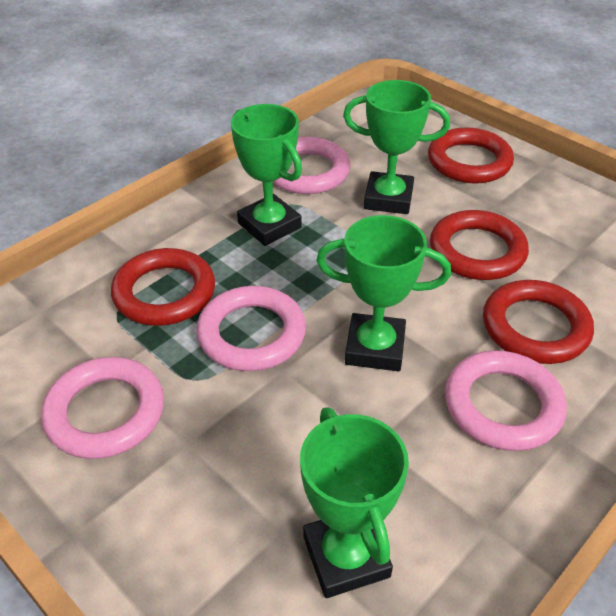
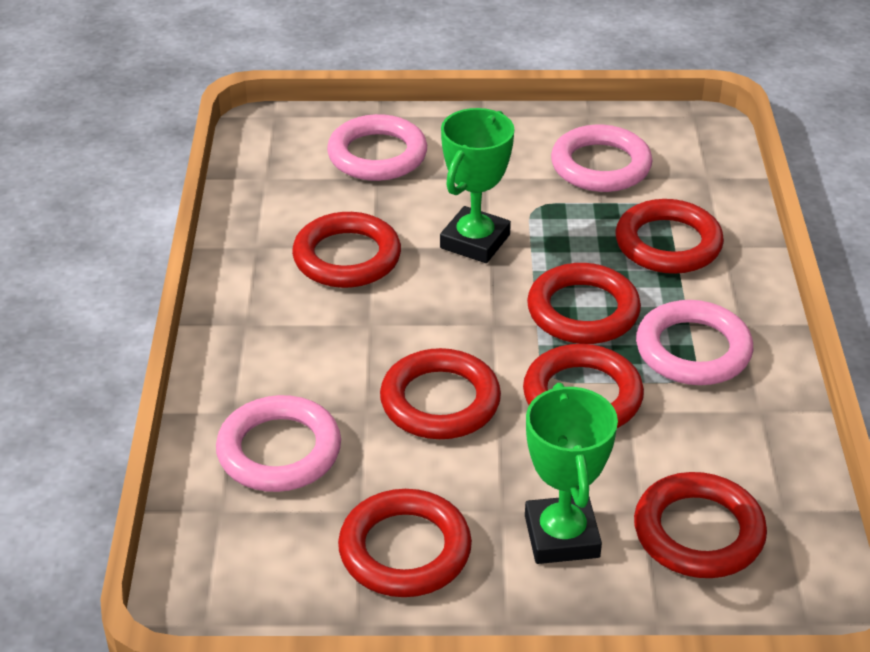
green trophy: [231,104,302,246] [300,407,409,598] [316,215,451,371] [343,80,450,214] = 4 -> [440,108,515,263] [525,383,618,564] = 2
red ring: [111,248,215,326] [428,127,514,184] [430,210,529,280] [483,280,594,364] = 4 -> [292,212,401,288] [338,489,472,597] [380,348,501,439] [523,344,644,428] [527,263,641,344] [616,199,724,274] [634,472,767,578] = 7

